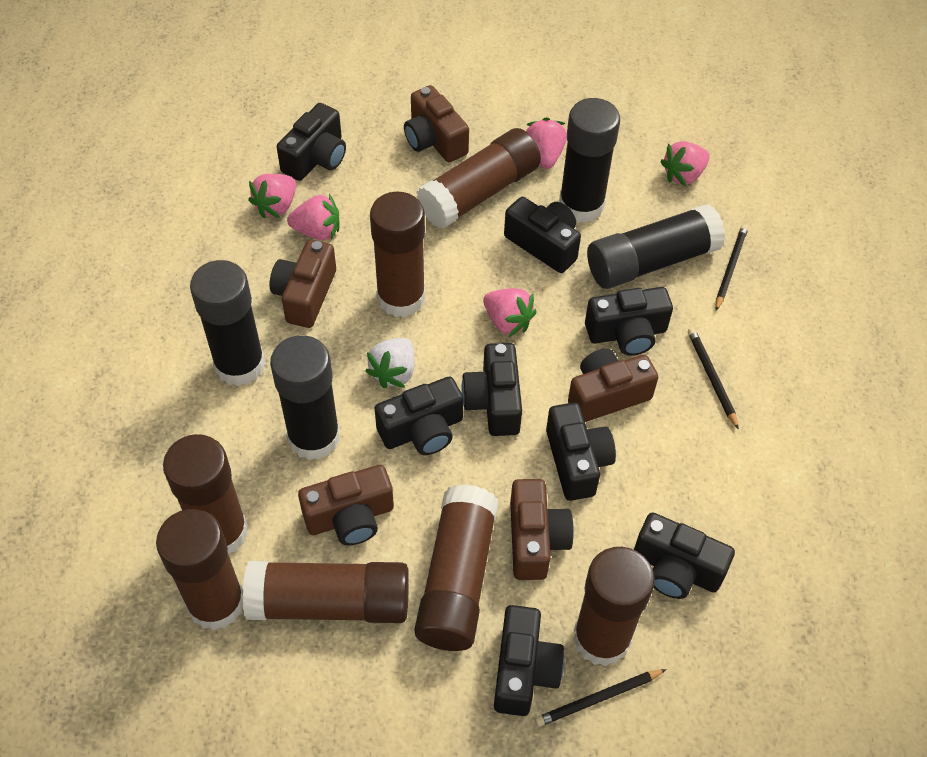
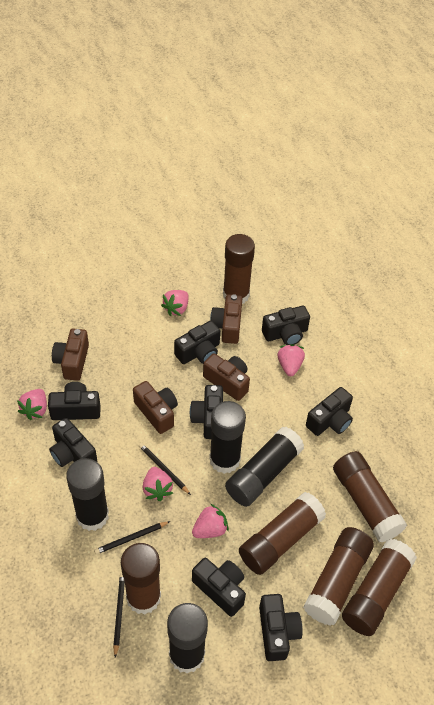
brown camera: [270,239,336,328] [298,465,394,545] [404,85,469,162] [510,479,574,580] [568,348,658,422] = 5 -> [52,328,89,381] [133,381,178,434] [203,353,250,401] [210,294,243,344] = 4
brown glue stick: [156,509,243,630] [163,434,248,555] [243,561,409,623] [370,192,425,317] [415,484,498,651] [417,128,541,229] [573,547,655,667] = 7 -> [121,543,161,615] [223,234,255,304] [239,492,326,575] [303,527,374,626] [333,451,407,542] [342,539,417,636] = 6
white strawberry: [365,338,415,388] = 1 -> none = 0

